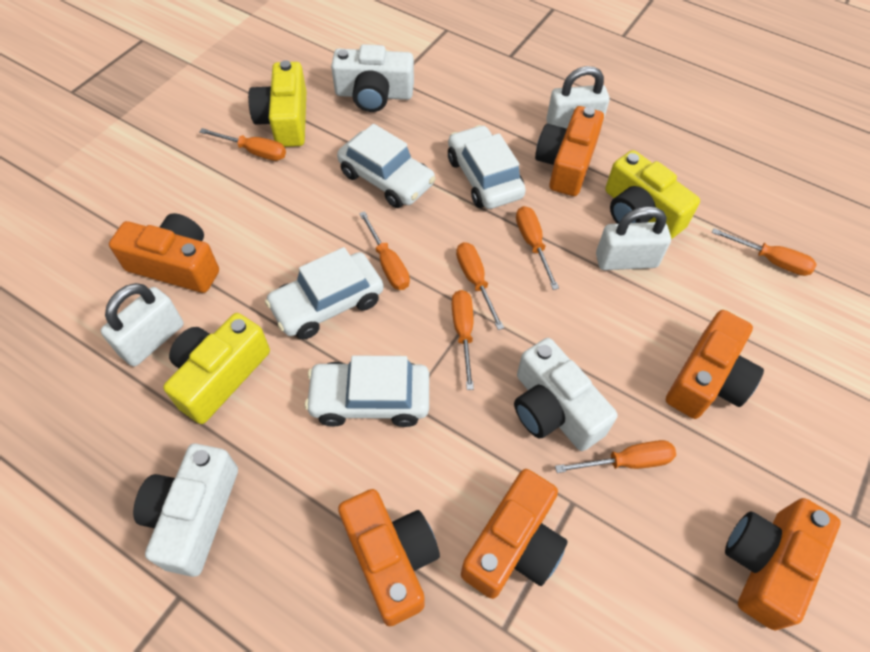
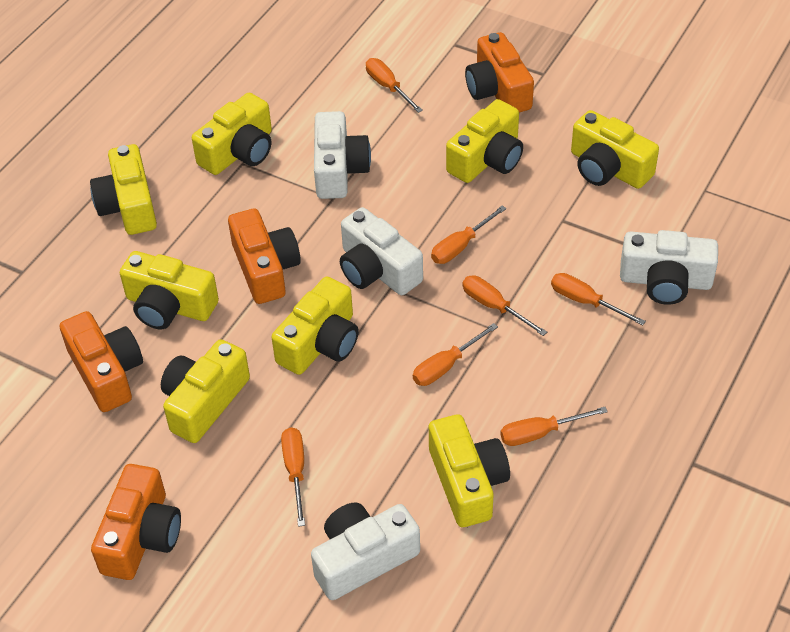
orange camera: [109,213,219,293] [338,489,440,626] [461,469,568,599] [535,106,604,196] [666,310,764,419] [725,498,841,630] = 6 -> [60,311,143,412] [91,464,181,580] [228,209,301,304] [465,32,534,113] = 4
white camera: [133,443,238,577] [331,44,414,112] [514,338,618,451] = 3 -> [311,503,420,600] [314,111,371,199] [340,207,423,295] [620,230,718,305] = 4
white car: [265,247,384,339] [305,355,429,427] [337,124,436,208] [448,125,526,209] = 4 -> none = 0
white padlock: [100,283,184,366] [546,66,609,129] [596,206,671,270] = 3 -> none = 0
yellow camera: [163,313,270,424] [248,60,306,147] [605,150,700,239] = 3 -> [90,144,157,235] [120,251,219,329] [161,339,250,443] [192,93,272,175] [272,277,359,375] [429,414,510,527] [446,99,523,183] [571,110,659,189] = 8

